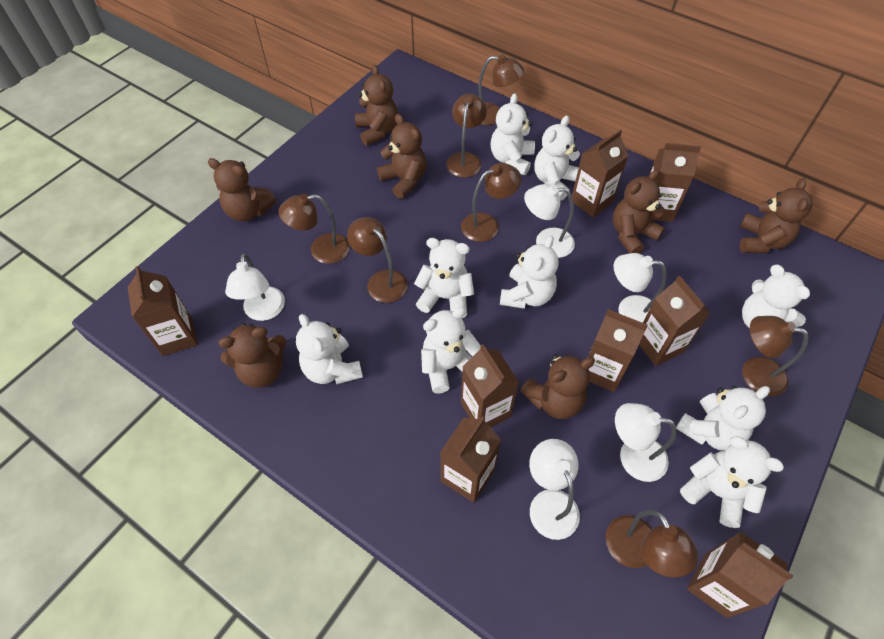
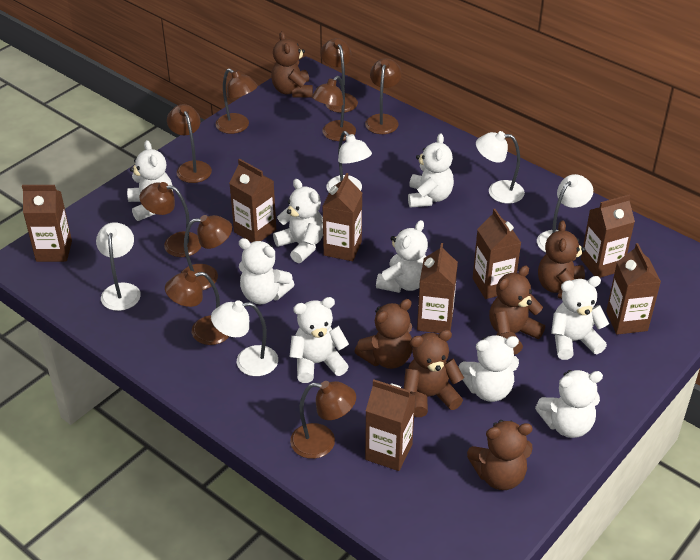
brown lamp: [278,194,350,264] [347,217,408,303] [446,94,487,178] [461,163,521,242] [479,54,524,125] [605,510,699,577] [742,316,809,396] = 7 -> [140,182,201,257] [165,271,229,345] [167,104,212,183] [181,215,232,290] [216,68,258,134] [290,381,356,459] [312,76,356,141] [320,38,358,113] [365,58,402,134] = 9
brown teddy bear: [208,158,276,221] [219,323,286,388] [355,65,398,146] [377,114,426,199] [520,354,595,419] [613,170,666,253] [740,178,812,253] = 7 -> [271,31,313,97] [354,299,413,369] [404,330,464,417] [467,420,533,490] [489,266,545,355] [538,221,585,299] = 6

